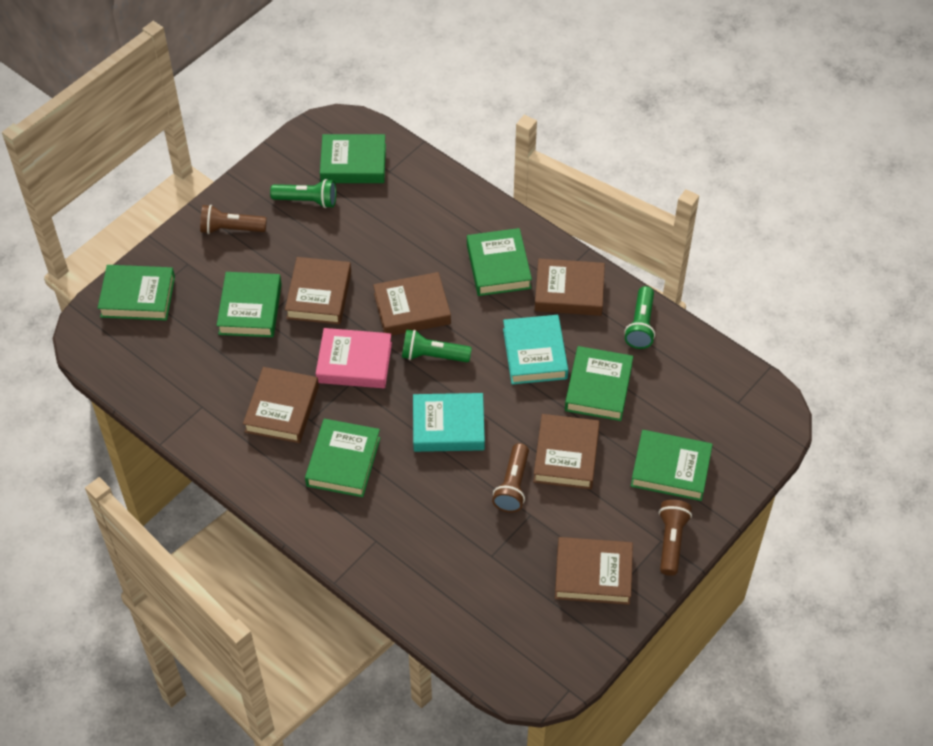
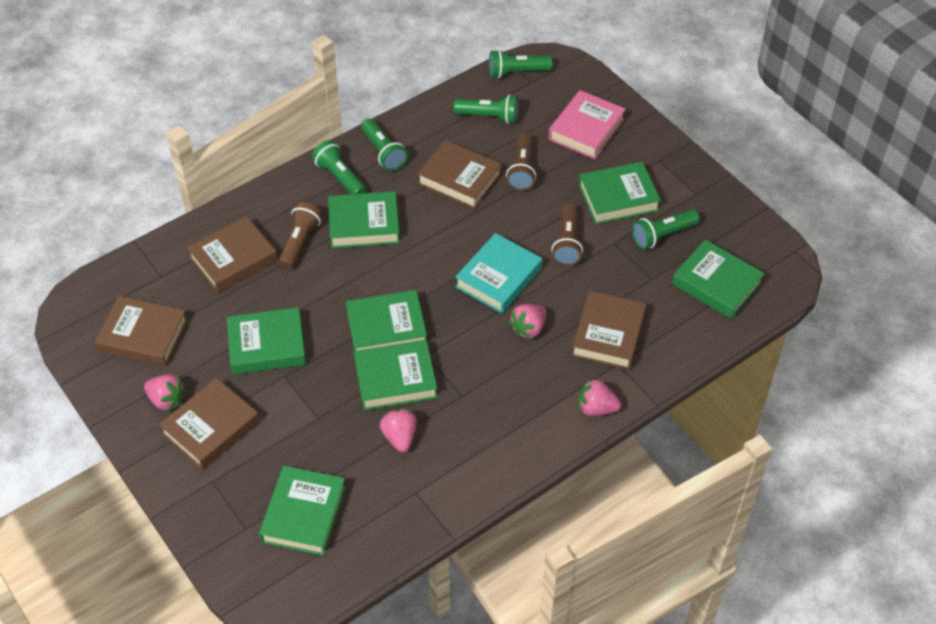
brown book: [243,367,319,443] [285,257,351,325] [373,272,451,336] [533,414,600,489] [535,259,605,316] [555,537,633,605] = 6 -> [95,296,188,366] [159,378,260,470] [187,216,278,293] [417,140,502,209] [571,291,647,370] = 5
green flashlight: [270,179,336,208] [402,330,472,362] [624,286,655,349] = 3 -> [312,140,366,194] [361,118,408,171] [453,94,519,124] [489,49,552,78] [632,209,700,249] = 5
pink strawberry: none = 0 -> [144,374,187,412] [380,409,417,452] [508,304,547,340] [579,377,621,416] = 4
turquoise book: [413,393,485,452] [503,315,568,385] = 2 -> [455,233,542,313] = 1

